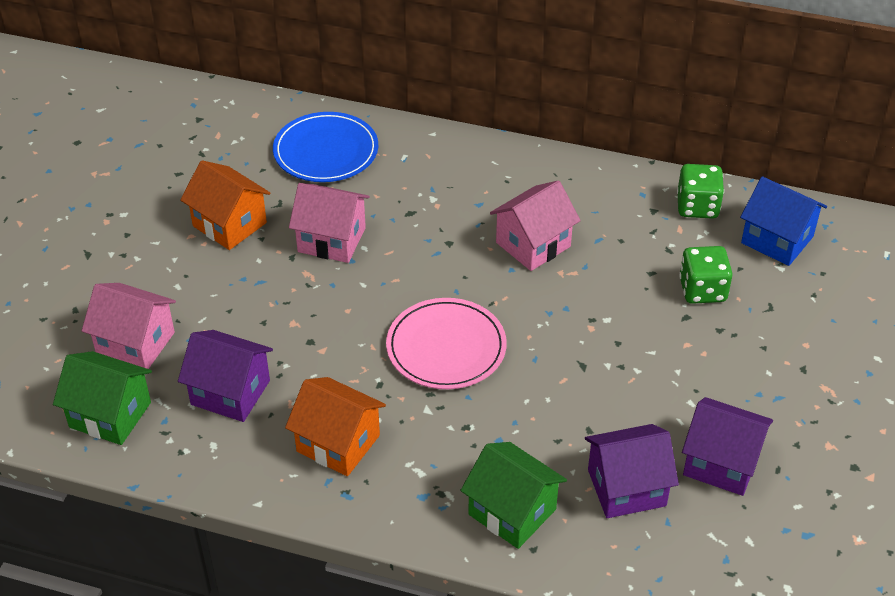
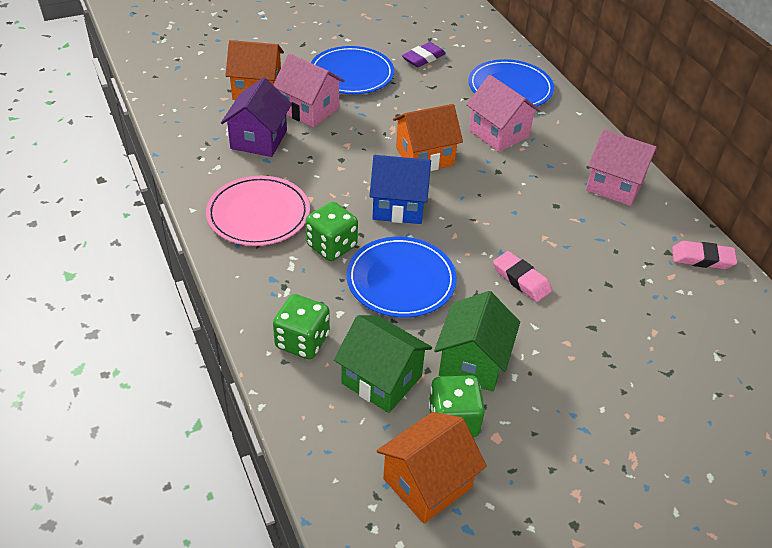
blue plate: [273,112,378,182] = 1 -> [311,46,394,94] [347,237,457,318] [468,59,554,107] = 3
green dice: [677,164,724,219] [679,246,733,304] = 2 -> [273,294,330,359] [306,202,358,261] [429,375,485,437] = 3
orange house: [180,160,270,250] [285,377,386,476] = 2 -> [225,40,284,100] [376,412,487,524] [393,104,463,171] = 3
pink eraser: none = 0 -> [493,251,552,302] [672,241,737,269] = 2
purple eraser: none = 0 -> [402,42,446,67] = 1
purple house: [178,330,273,422] [585,424,679,518] [682,397,773,496] = 3 -> [221,77,292,157] = 1

